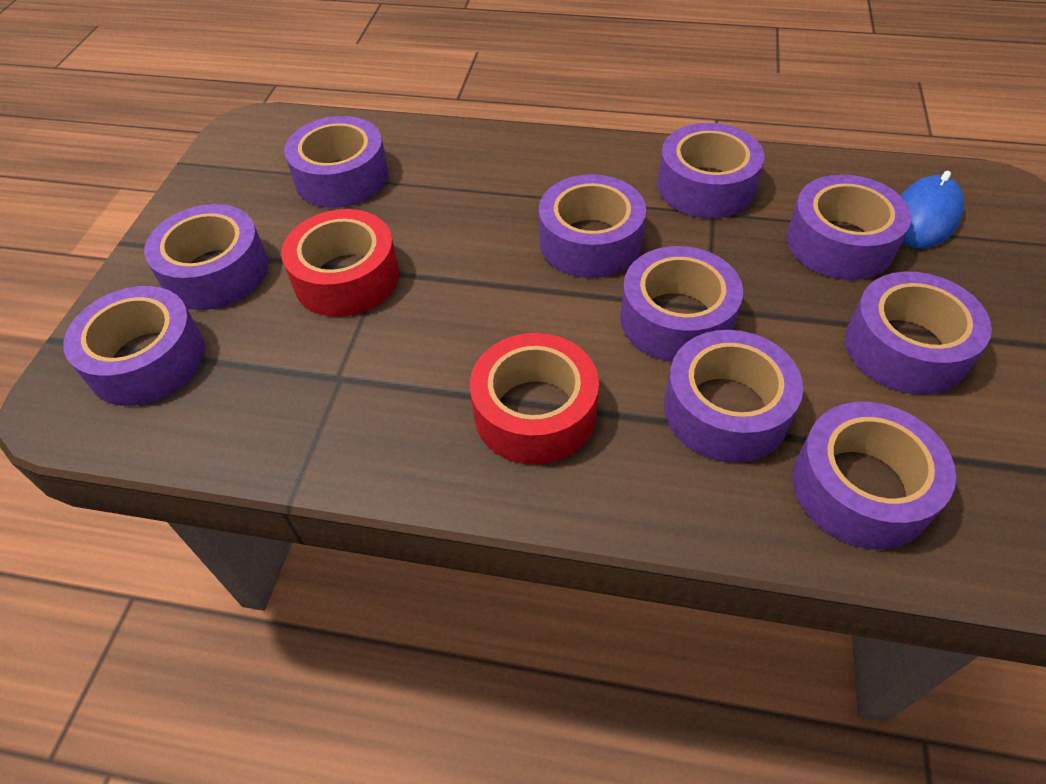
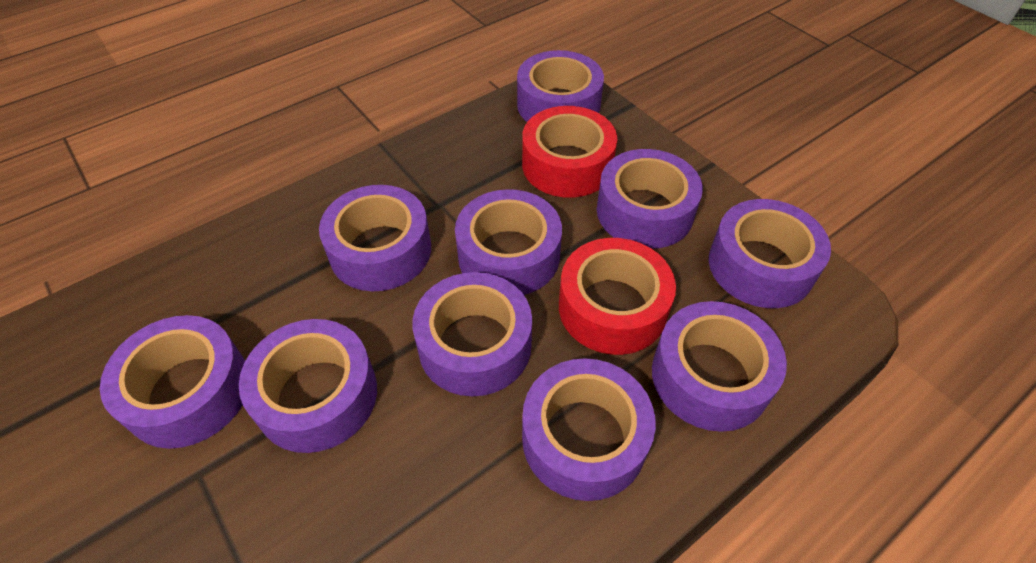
blue mouse: [901,171,964,248] = 1 -> none = 0

